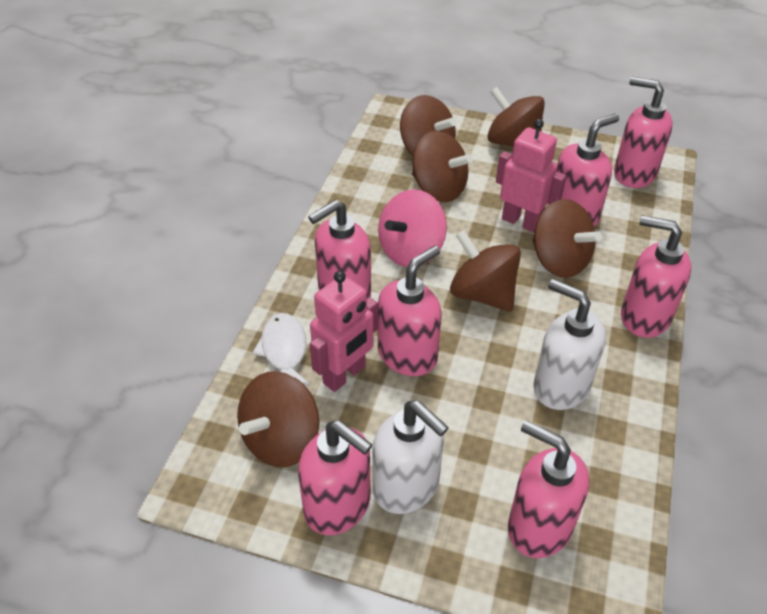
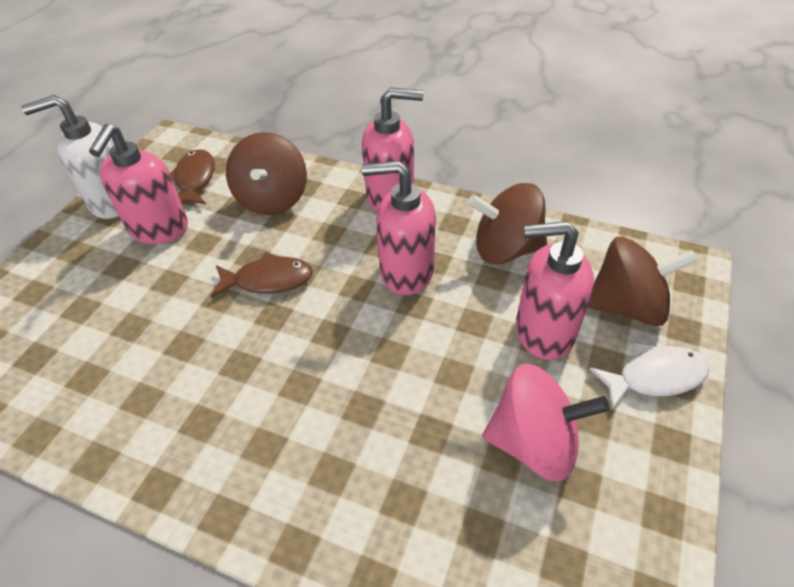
brown fish: none = 0 -> [169,149,215,204] [211,252,313,298] = 2
brown spinning top: [237,371,319,467] [400,95,456,156] [412,131,473,202] [450,230,521,312] [488,87,545,147] [532,199,602,278] = 6 -> [226,132,307,215] [468,183,547,264] [588,237,698,326] = 3
pink robot: [310,271,378,392] [496,119,566,232] = 2 -> none = 0
pink soap dispenser: [298,420,372,535] [308,200,371,298] [378,246,442,376] [508,420,589,558] [549,114,619,226] [614,77,673,188] [621,215,692,338] = 7 -> [89,124,188,244] [362,87,424,212] [362,161,436,295] [516,221,594,360] = 4
white soap dispenser: [372,400,449,514] [533,279,606,410] = 2 -> [21,95,119,219] = 1

